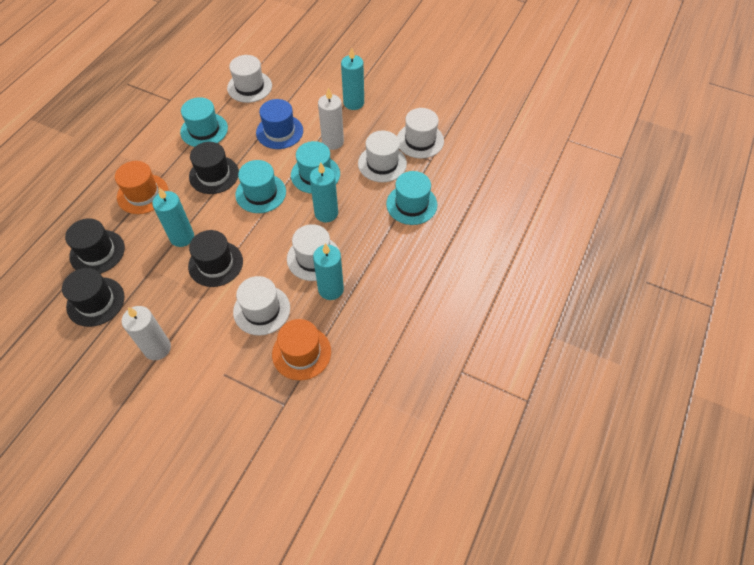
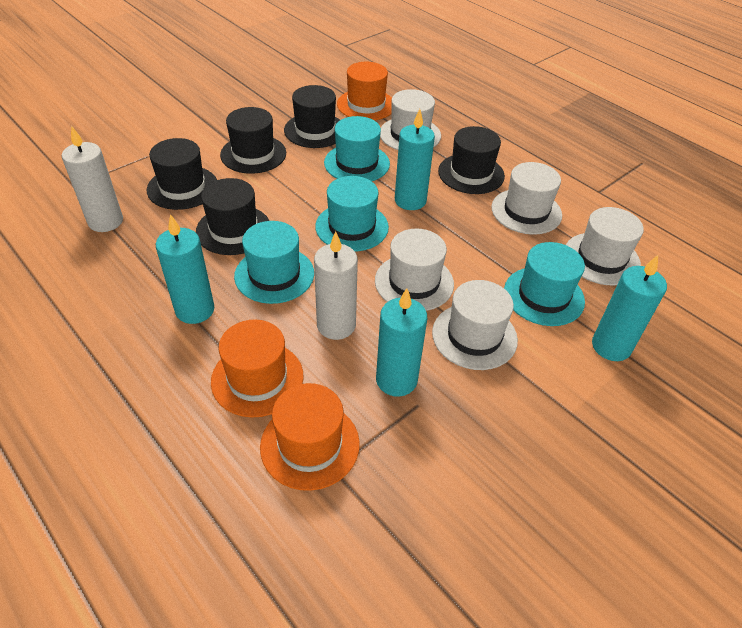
black hat: [62,268,124,327] [65,218,125,274] [188,230,243,287] [189,142,239,194] = 4 -> [147,138,217,210] [196,178,270,255] [220,107,286,174] [284,85,340,148] [438,126,505,194] = 5
blue hat: [256,99,303,149] = 1 -> none = 0
orange hat: [115,161,168,214] [272,319,331,381] = 2 -> [211,319,304,418] [260,383,360,491] [337,62,392,120] = 3

